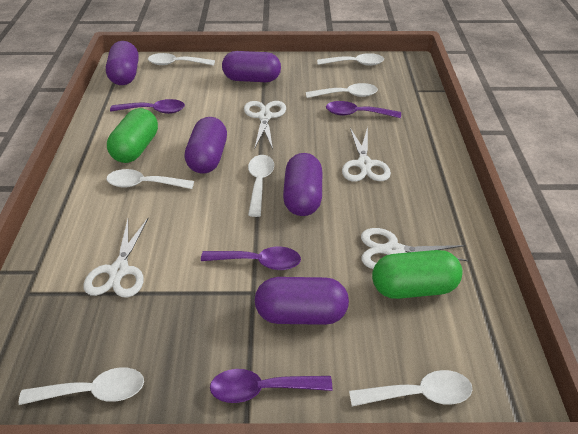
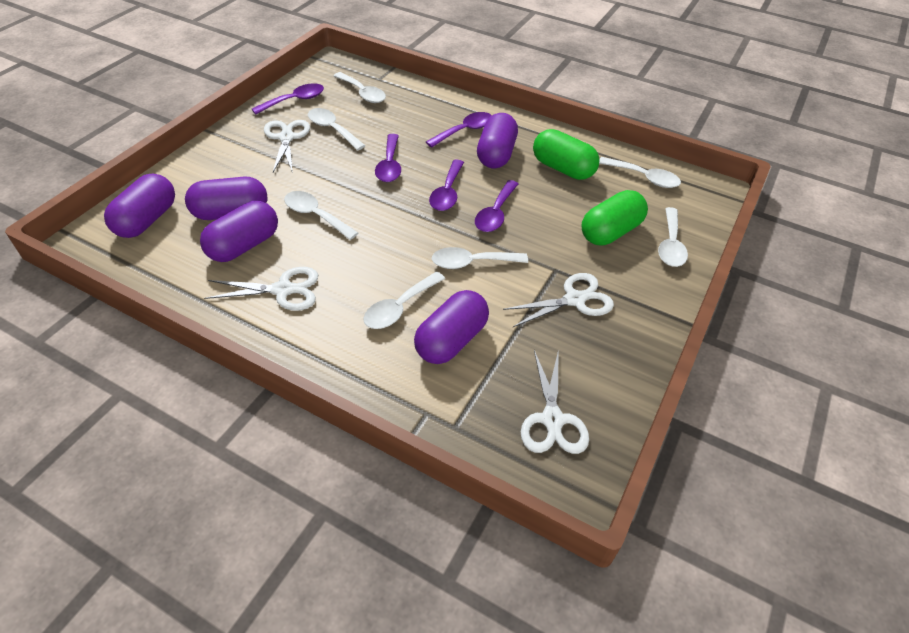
purple spoon: [110,99,185,114] [201,247,301,270] [210,369,333,403] [326,101,401,118] = 4 -> [252,83,324,114] [375,134,401,182] [426,112,492,148] [429,160,464,211] [475,180,518,232] = 5

